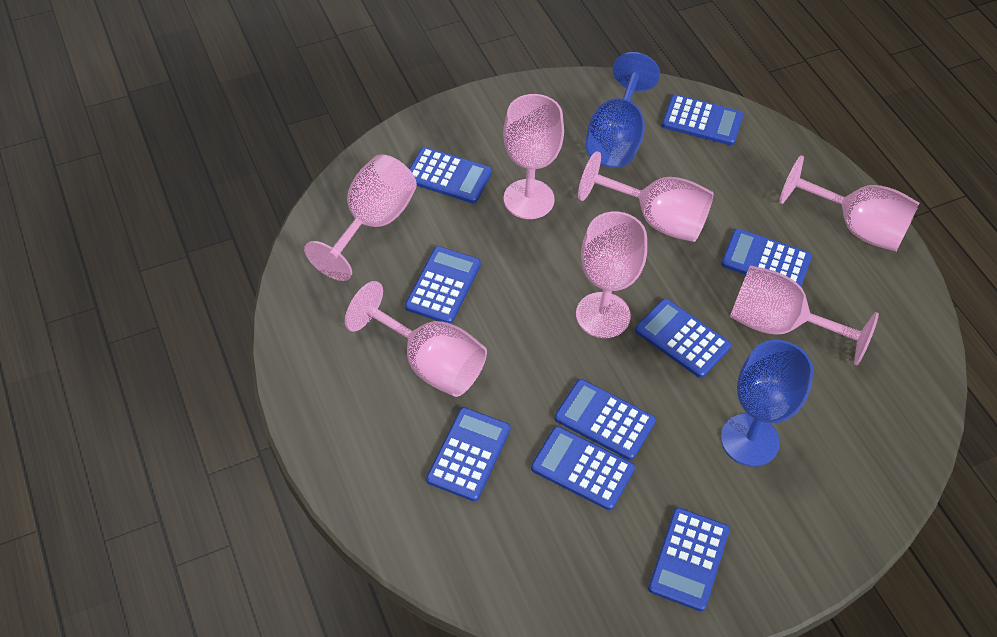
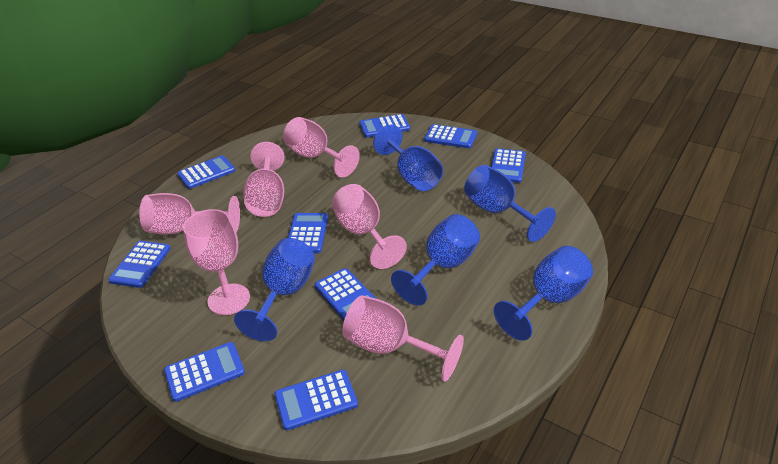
blue goblet: [585,52,660,168] [721,340,814,467] = 2 -> [234,238,315,342] [373,125,443,191] [391,214,480,306] [464,165,556,242] [494,246,593,341] = 5
pink goblet: [304,154,417,281] [345,281,487,397] [503,94,564,219] [576,212,647,338] [578,151,714,242] [730,265,879,365] [779,155,919,252] = 7 -> [139,193,240,235] [183,209,250,315] [243,142,284,217] [283,117,360,177] [332,184,407,269] [343,295,464,382] = 6

